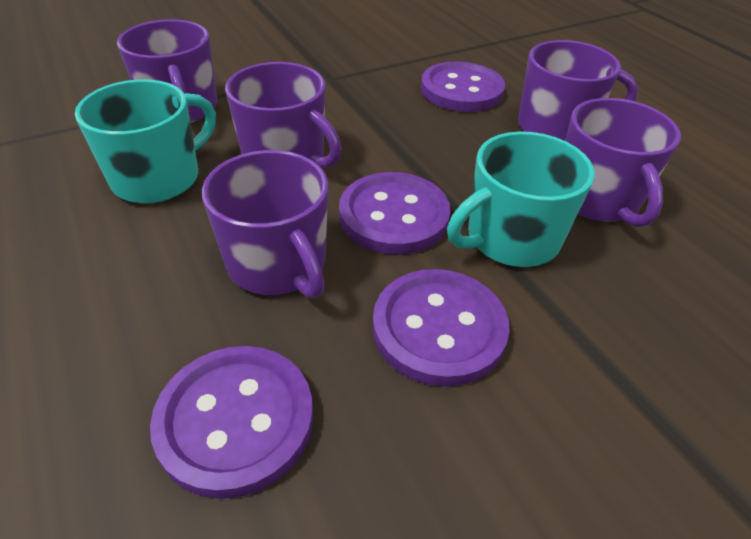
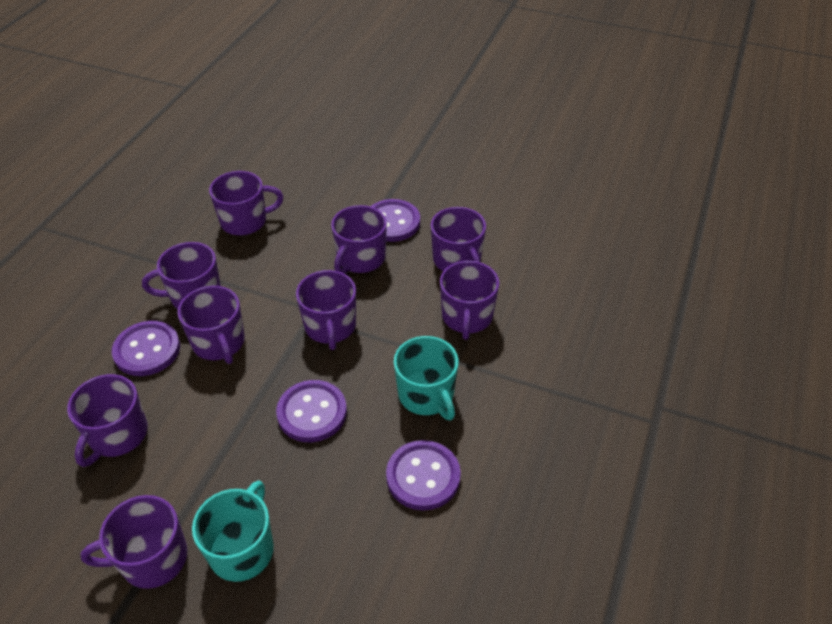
purple mug: [117,19,217,122] [202,150,328,299] [225,62,342,168] [518,40,638,141] [565,98,681,227] = 5 -> [67,374,148,467] [81,495,187,589] [142,242,221,309] [177,286,245,364] [209,171,283,236] [296,270,356,350] [331,205,387,274] [431,207,486,271] [440,261,499,340] = 9

